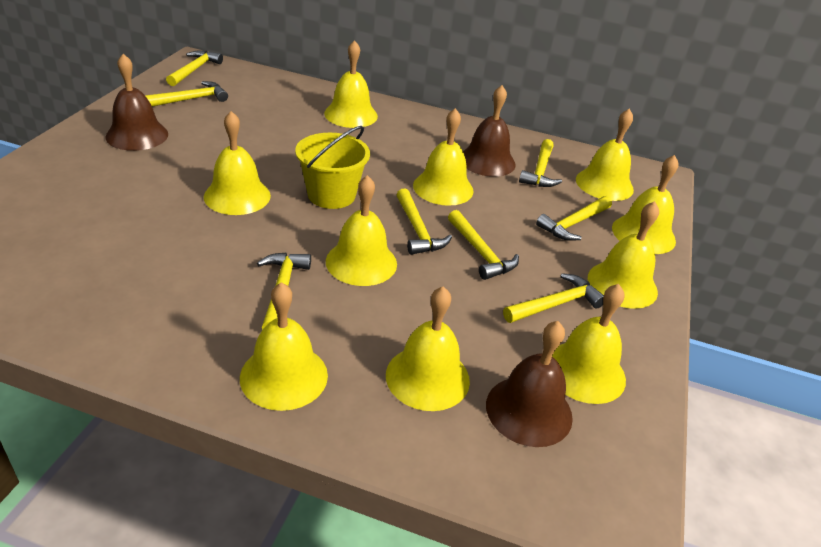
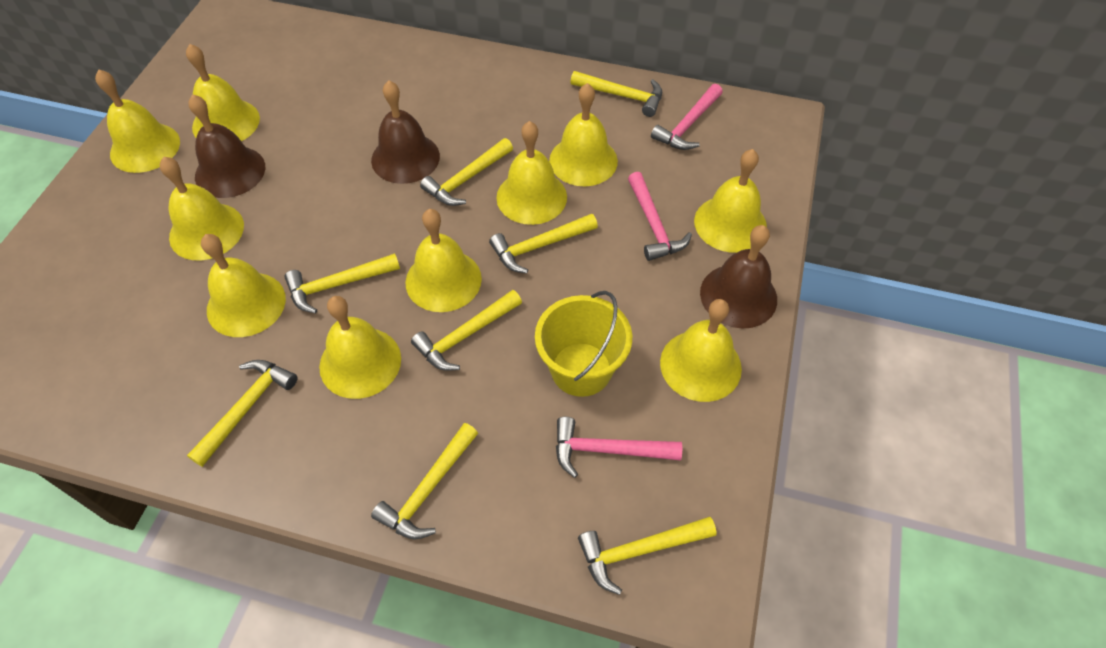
pink hammer: none = 0 -> [556,417,682,478] [628,172,692,261] [651,84,723,150] = 3

